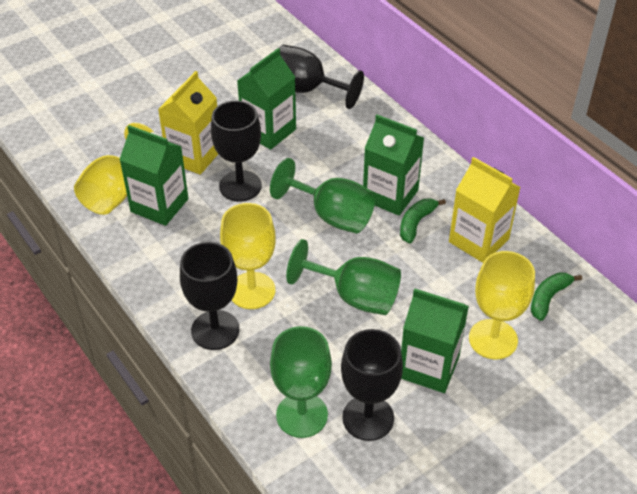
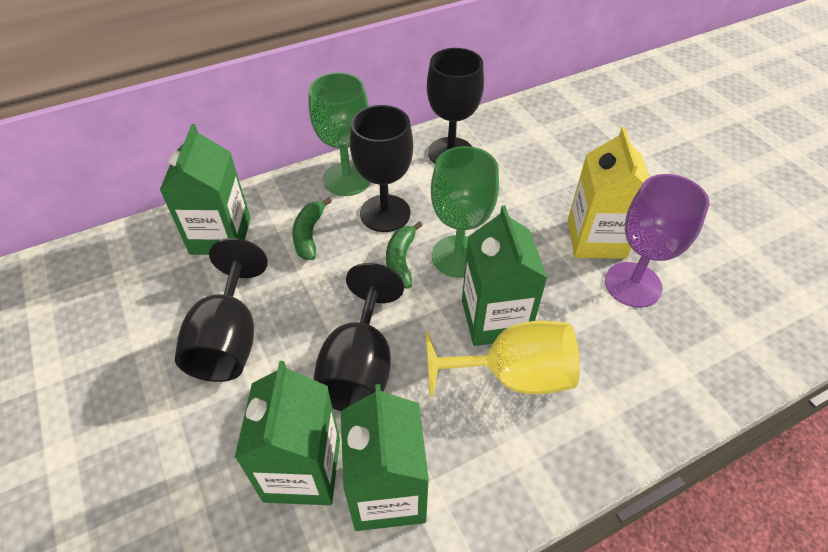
green goblet: [270,158,375,234] [270,326,332,438] [286,239,401,315] = 3 -> [309,72,371,196] [431,146,499,278] = 2
purple goblet: none = 0 -> [605,174,709,308] = 1
yellow carton: [158,71,218,175] [449,157,521,263] = 2 -> [567,127,650,259] = 1
yellow goblet: [74,123,155,215] [220,203,276,309] [469,251,535,360] = 3 -> [426,321,580,397] = 1

